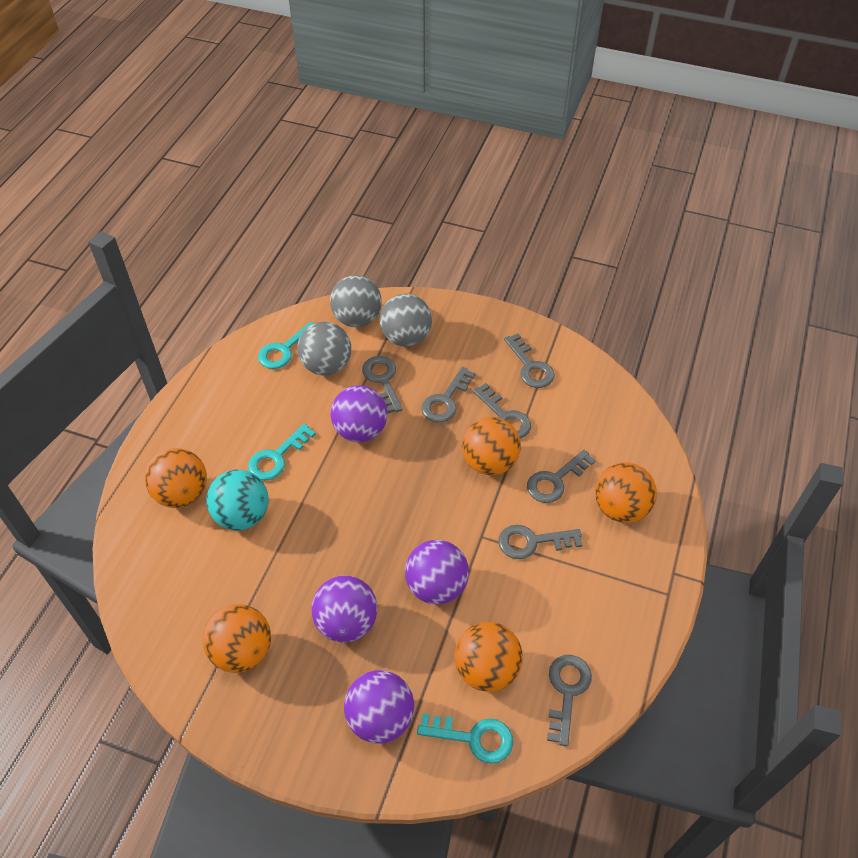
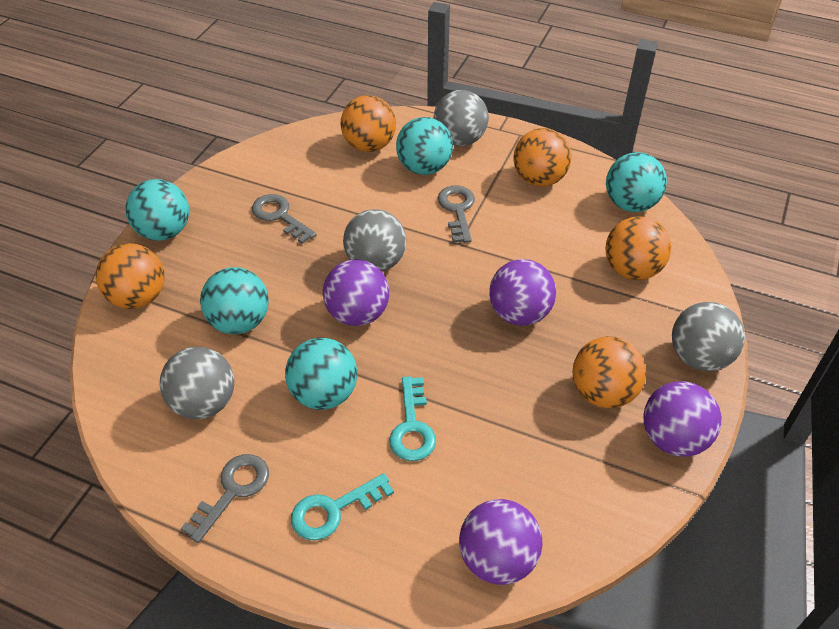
grey ball: [297,321,351,376] [330,275,382,327] [379,294,432,347] = 3 -> [160,347,234,419] [343,209,406,272] [434,90,489,146] [672,302,745,371] = 4
grey key: [362,356,403,414] [421,367,476,422] [473,383,531,439] [498,525,582,559] [504,334,555,388] [527,449,596,503] [547,655,592,747] = 7 -> [181,454,269,543] [252,194,317,244] [438,186,475,243] = 3
turquoise ball: [206,469,268,530] = 1 -> [125,179,189,241] [200,267,269,334] [285,338,357,410] [396,117,453,175] [606,152,667,212] = 5
turquoise key: [248,423,316,481] [258,322,314,369] [417,713,513,764] = 3 -> [291,473,394,541] [389,376,436,461] = 2

